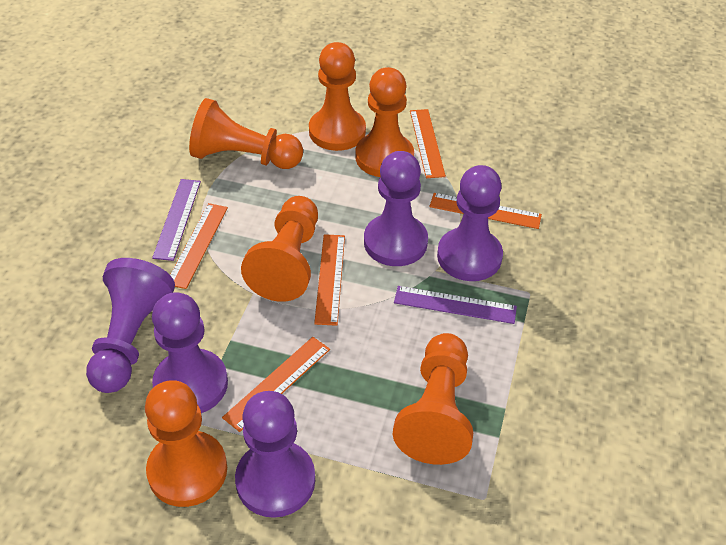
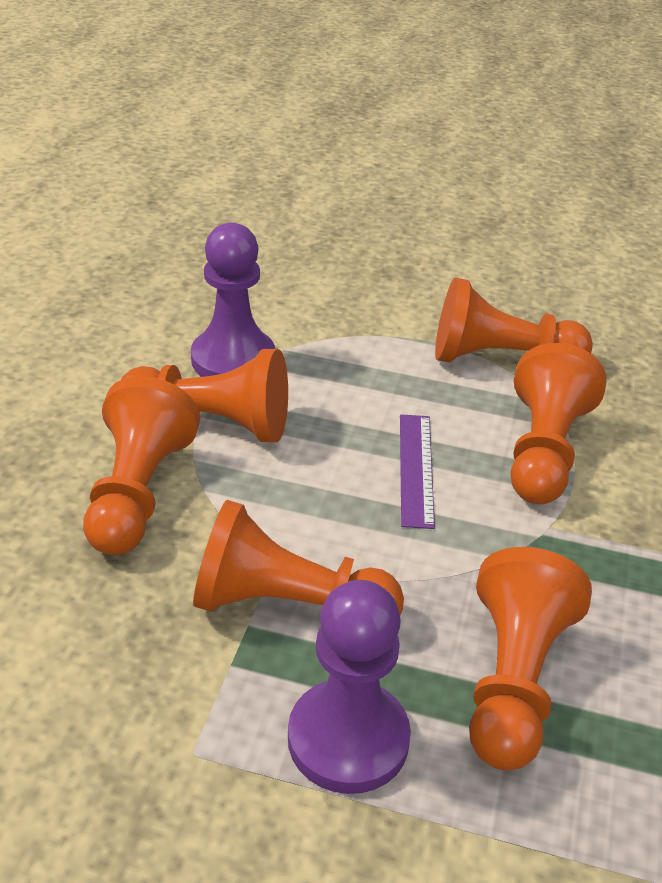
orange ruler: [170,203,228,289] [222,337,330,432] [314,234,345,326] [410,109,446,178] [429,193,542,229] = 5 -> none = 0
purple pawn: [86,258,175,393] [152,292,228,413] [235,391,315,518] [364,151,428,266] [437,165,503,281] = 5 -> [191,223,275,377] [288,580,411,794] = 2
purple ruler: [152,179,201,261] [394,286,517,324] = 2 -> [400,414,435,529] = 1

